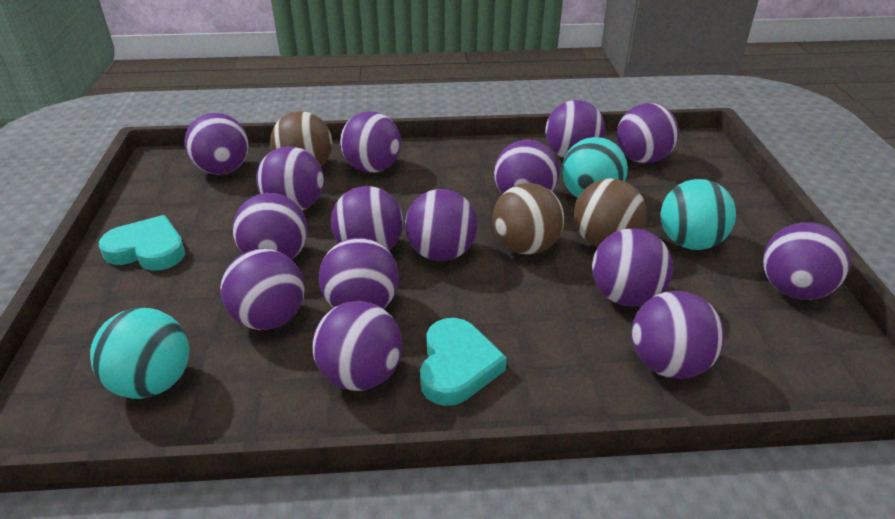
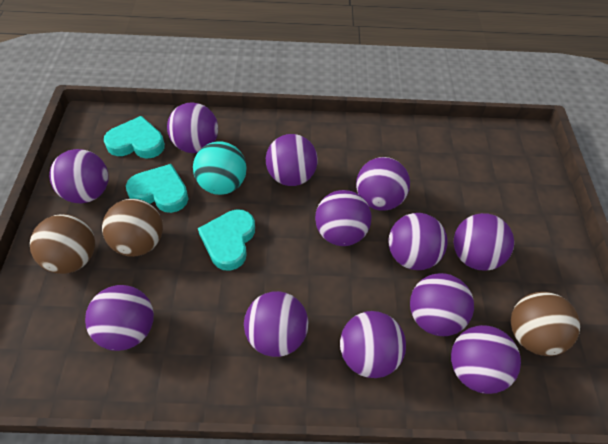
purple ball: [185,113,249,175] [220,249,305,330] [233,193,308,260] [256,146,324,211] [312,301,403,391] [319,238,399,309] [331,186,403,251] [340,111,401,173] [405,189,477,261] [494,140,559,194] [545,100,605,158] [592,228,673,307] [617,103,679,163] [632,291,724,379] [763,222,850,300] = 15 -> [49,149,109,203] [85,285,154,351] [167,102,218,153] [244,291,308,357] [266,134,318,186] [315,190,372,246] [340,311,406,378] [356,157,410,210] [388,213,448,270] [410,273,474,336] [451,325,521,394] [454,213,514,271] = 12
turquoise ball: [90,308,189,399] [562,137,628,198] [660,179,736,250] = 3 -> [193,141,247,195] = 1
turquoise heart: [99,215,185,270] [420,318,507,406] = 2 -> [104,116,165,159] [126,164,189,213] [198,209,255,271] = 3

